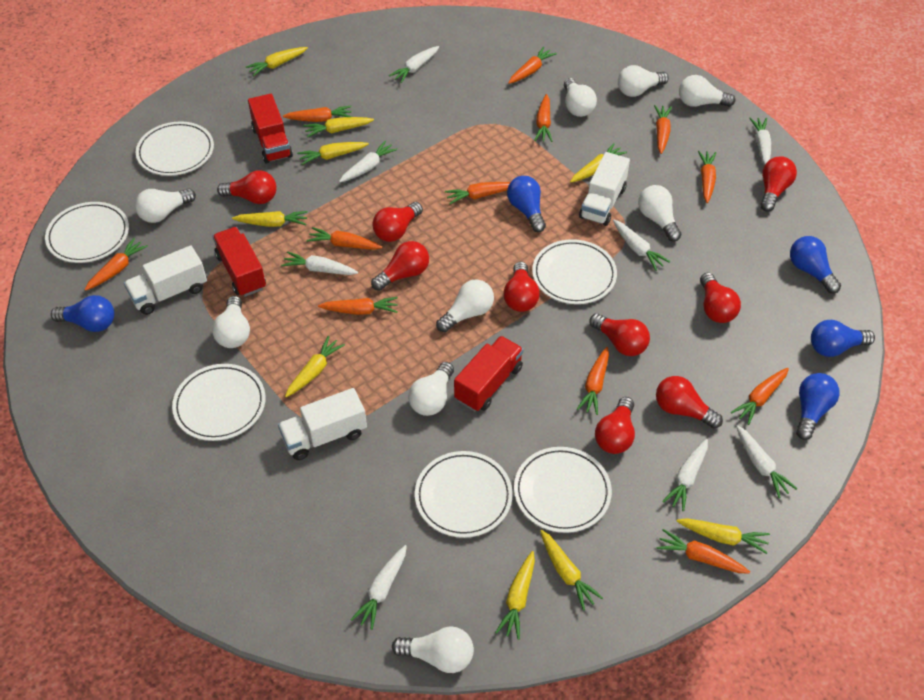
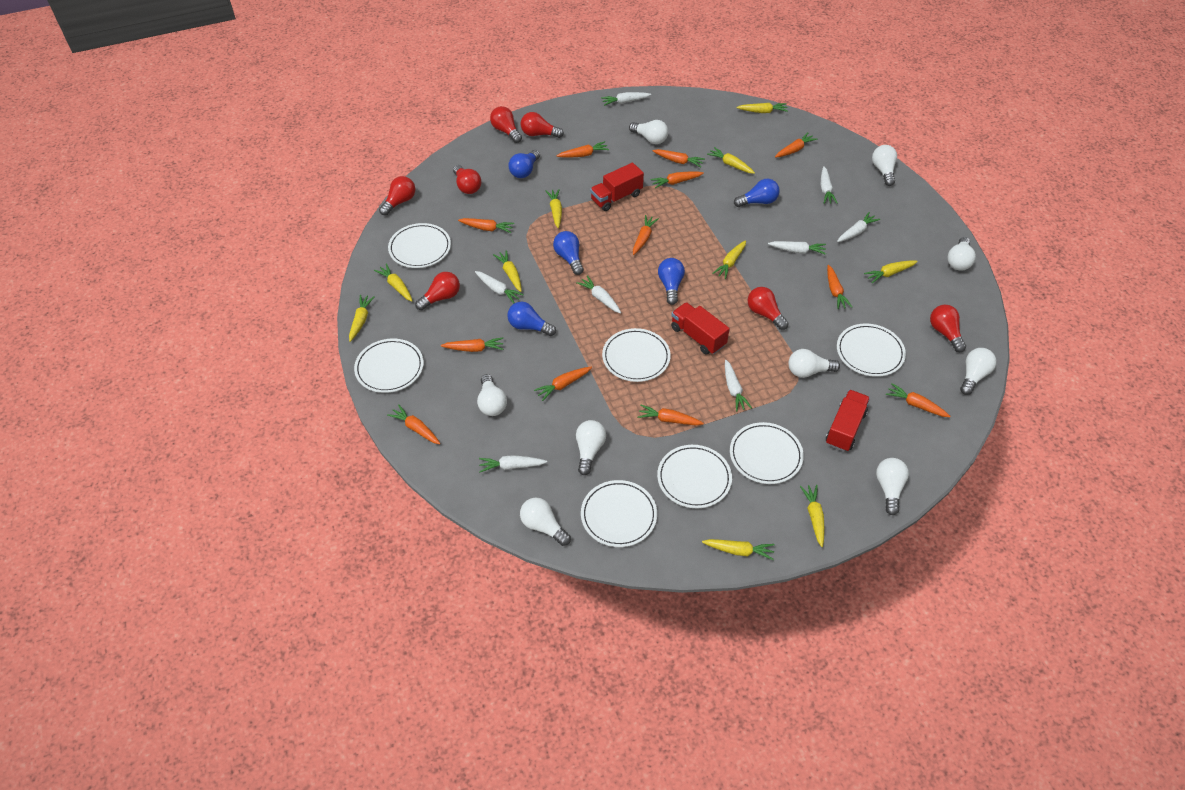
red light bulb: [217,170,276,204] [371,241,429,291] [372,202,423,242] [503,261,540,312] [590,313,650,356] [595,397,635,454] [656,376,723,429] [700,273,741,323] [760,156,797,212] = 9 -> [379,176,415,215] [415,272,460,311] [453,165,481,194] [490,106,522,143] [520,112,564,138] [748,287,789,330] [930,305,966,352] = 7
white plate: [45,202,129,263] [136,121,214,176] [172,364,266,441] [415,451,513,538] [514,447,612,533] [532,239,617,304] = 6 -> [354,338,424,393] [388,223,451,268] [581,480,657,547] [602,328,671,382] [657,445,732,508] [730,422,804,484] [837,323,906,377] = 7
white truck: [124,245,207,315] [278,388,367,460] [579,152,630,226] = 3 -> none = 0
yellow carrot: [232,211,308,227] [246,47,308,76] [285,336,345,397] [297,142,369,165] [304,117,374,137] [495,551,535,640] [540,530,603,610] [570,143,627,182] [677,518,770,554] = 9 -> [349,295,375,342] [374,263,413,301] [493,250,522,292] [546,189,562,228] [702,539,775,560] [707,147,755,174] [712,240,746,279] [737,103,788,113] [800,485,825,547] [864,260,918,283] = 10

